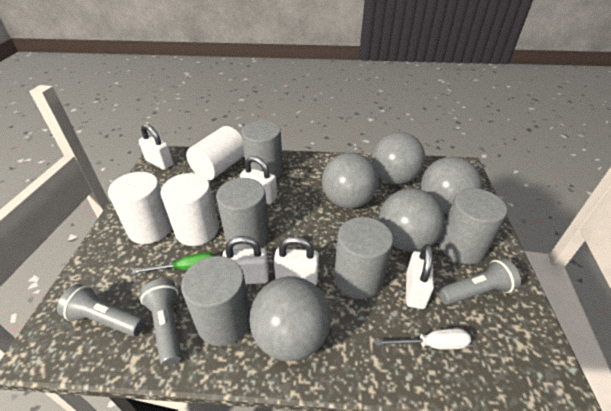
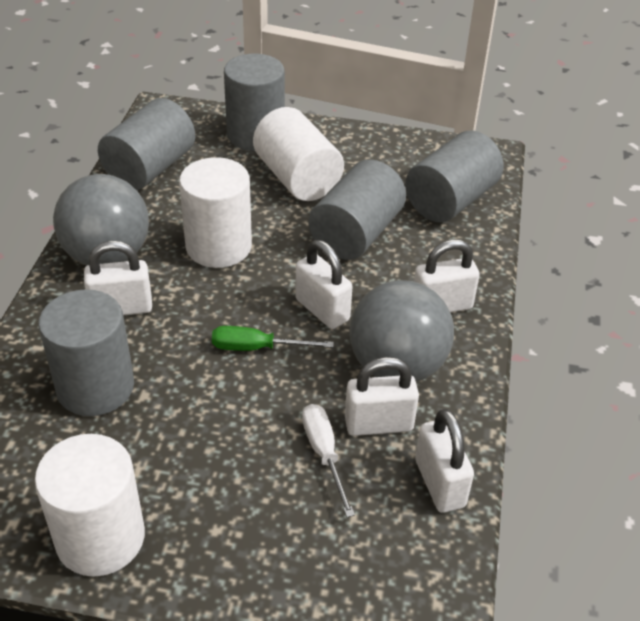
grey ball: [249,276,331,361] [322,152,379,209] [371,132,425,184] [379,188,445,252] [421,157,482,214] = 5 -> [53,174,149,266] [349,280,454,382] = 2
grey flashlight: [57,284,145,336] [140,279,182,366] [438,258,521,305] = 3 -> none = 0

